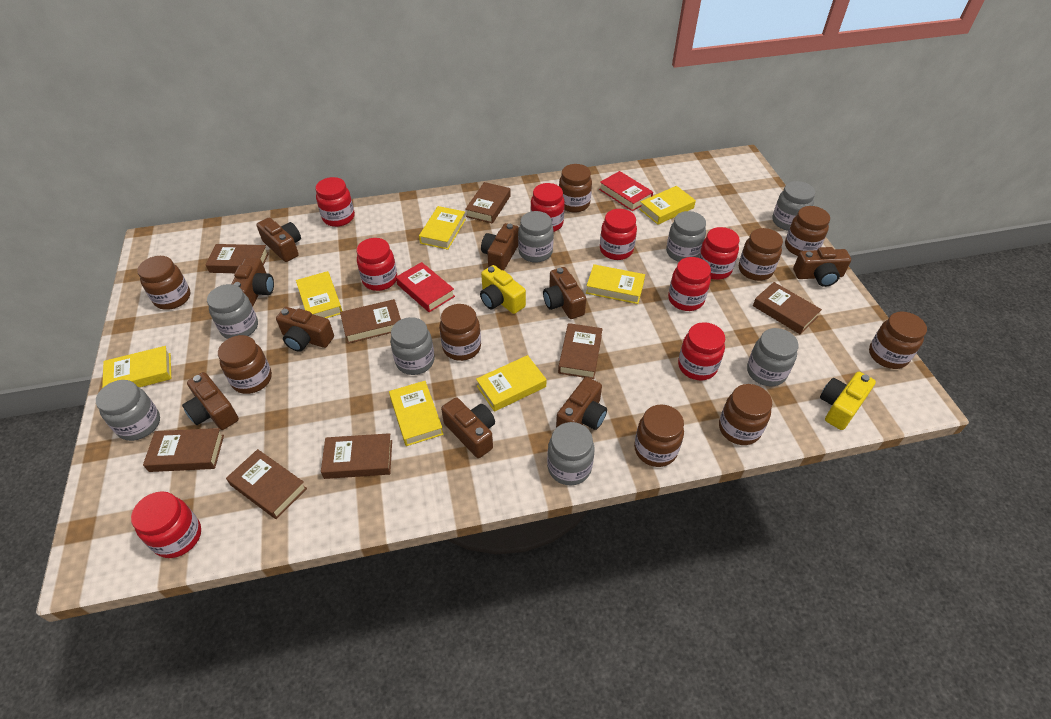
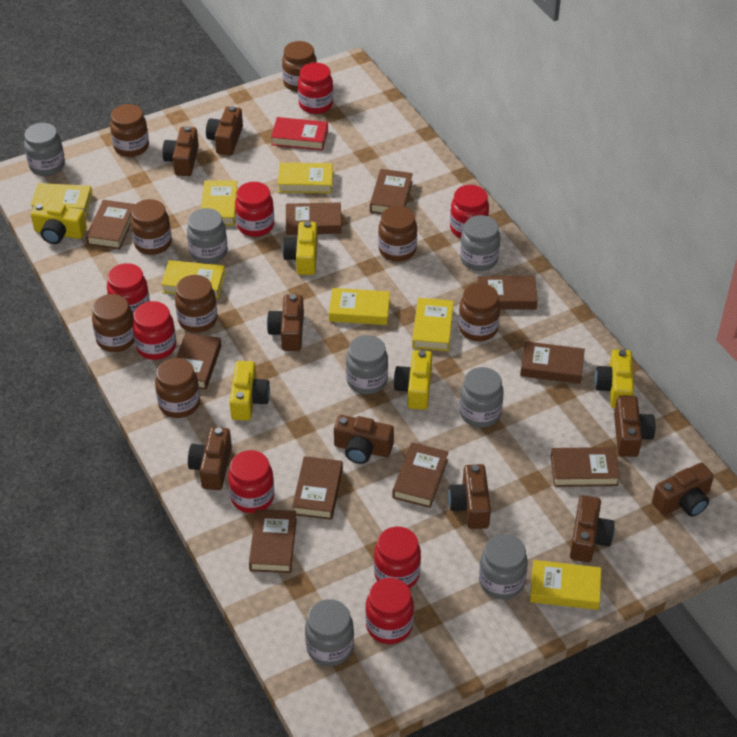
brown book: [143,428,224,472] [206,244,269,273] [226,449,307,519] [321,433,392,479] [340,299,401,344] [465,182,511,224] [558,323,603,379] [753,282,822,334] = 8 -> [86,200,135,249] [176,333,221,390] [249,509,297,573] [286,203,342,235] [292,456,343,520] [370,169,413,214] [392,442,449,508] [477,276,538,310] [520,341,585,384] [551,447,620,487] = 10
brown jar: [137,256,190,310] [218,335,272,394] [439,304,481,361] [559,164,592,213] [634,404,684,467] [719,384,772,445] [739,228,783,281] [785,206,830,256] [869,311,927,369] = 9 -> [92,294,135,352] [110,104,149,157] [131,199,172,255] [155,358,200,418] [175,275,217,333] [282,41,317,92] [378,206,417,262] [459,283,500,341] = 8
grey jar: [96,380,160,441] [207,284,258,339] [390,317,435,375] [518,211,554,263] [547,422,595,485] [666,211,706,262] [747,328,799,386] [772,181,815,231] = 8 -> [24,123,65,176] [187,208,228,264] [305,599,354,666] [346,335,388,394] [460,215,500,271] [460,367,504,428] [479,534,528,599] = 7
red book: [396,262,455,312] [599,171,653,211] = 2 -> [271,117,328,151] = 1
yellow camera: [480,265,526,314] [820,372,876,430] = 2 -> [31,202,87,244] [229,361,270,421] [283,221,318,275] [394,350,432,410] [595,349,634,408] = 5

